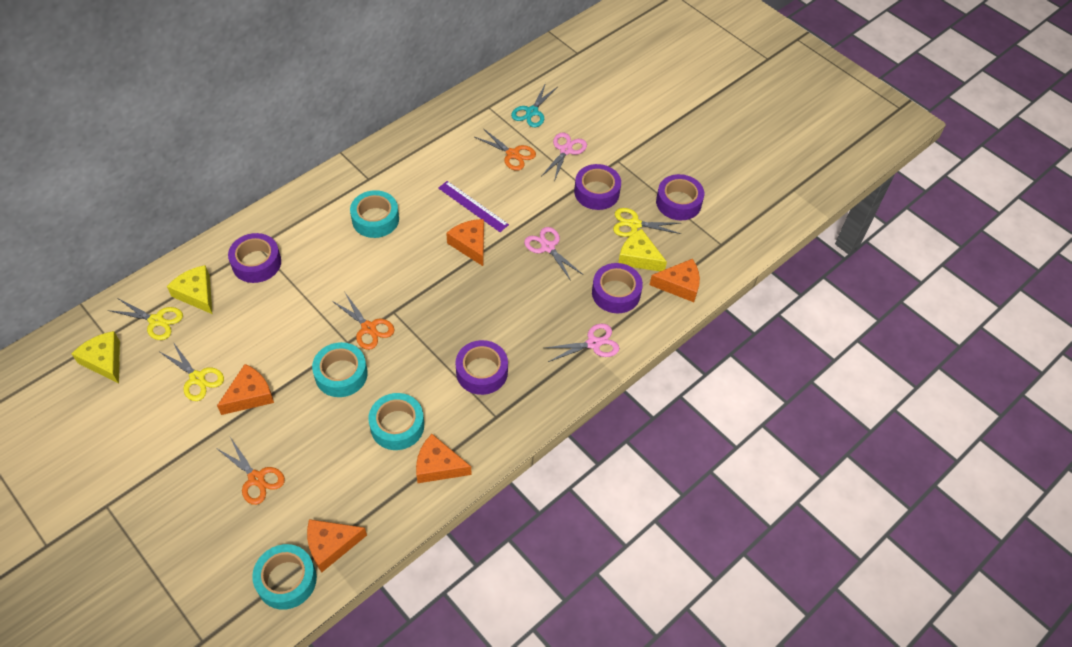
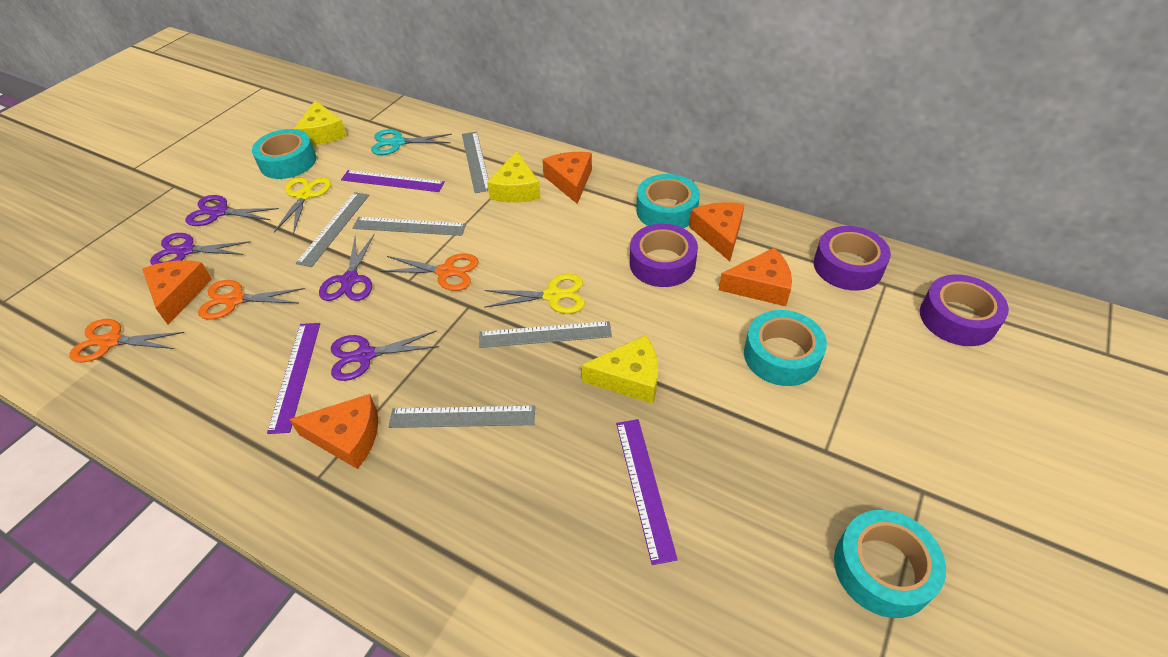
grey ruler: none = 0 -> [296,192,369,267] [353,217,466,236] [388,406,535,428] [462,132,489,193] [479,321,612,348] = 5
pink scissors: [524,227,583,281] [541,133,587,181] [545,324,619,362] = 3 -> none = 0
purple ruler: [438,181,509,232] = 1 -> [267,323,320,434] [341,170,445,192] [616,419,678,565] = 3
purple scissors: none = 0 -> [150,233,251,265] [186,195,279,226] [319,234,375,301] [331,330,439,381] = 4
purple tape: [228,233,281,283] [455,340,508,395] [574,164,621,210] [592,263,643,313] [656,174,704,220] = 5 -> [630,224,698,287] [814,226,891,291] [920,274,1009,346] = 3
yellow scissors: [108,298,183,340] [160,342,224,401] [613,208,681,237] = 3 -> [274,177,331,234] [484,274,585,314] = 2

